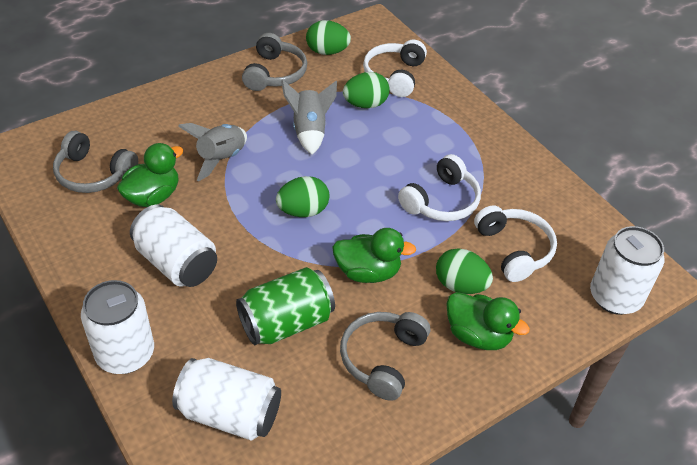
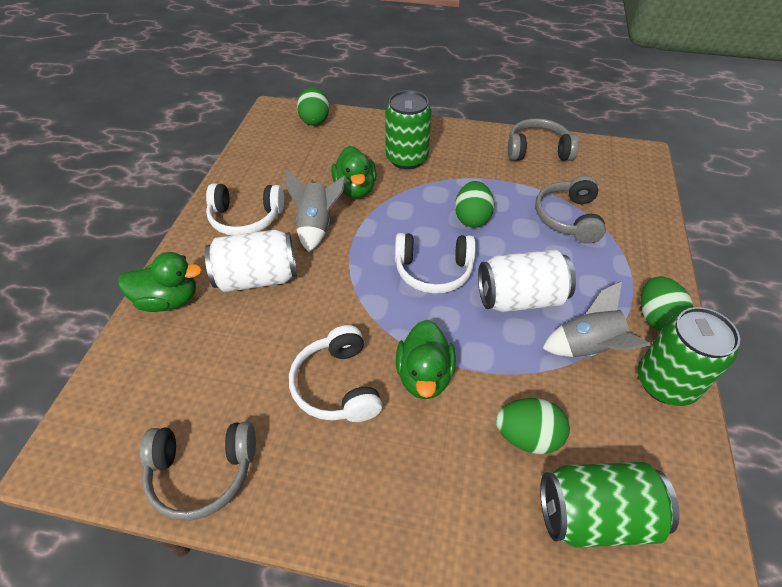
green can: [236,267,335,345] = 1 -> [385,90,432,169] [540,462,679,547] [638,307,740,406] = 3
white can: [81,280,154,374] [130,204,217,287] [172,358,281,441] [590,226,664,315] = 4 -> [205,230,297,292] [478,250,576,312] = 2

